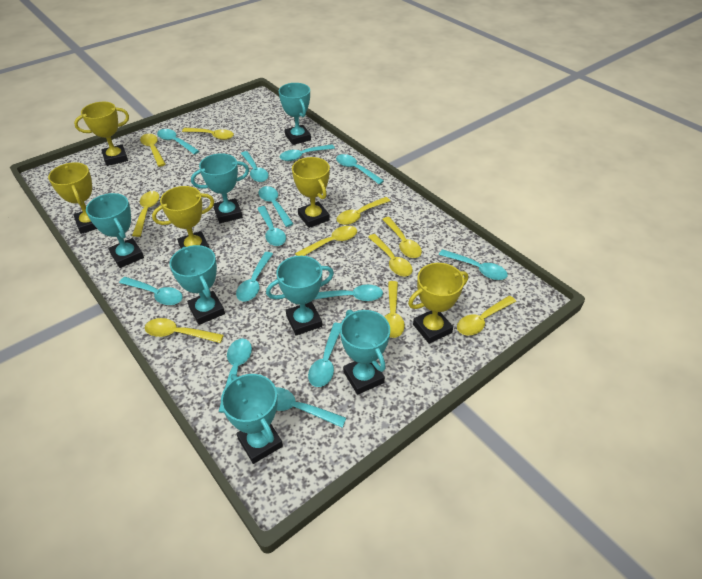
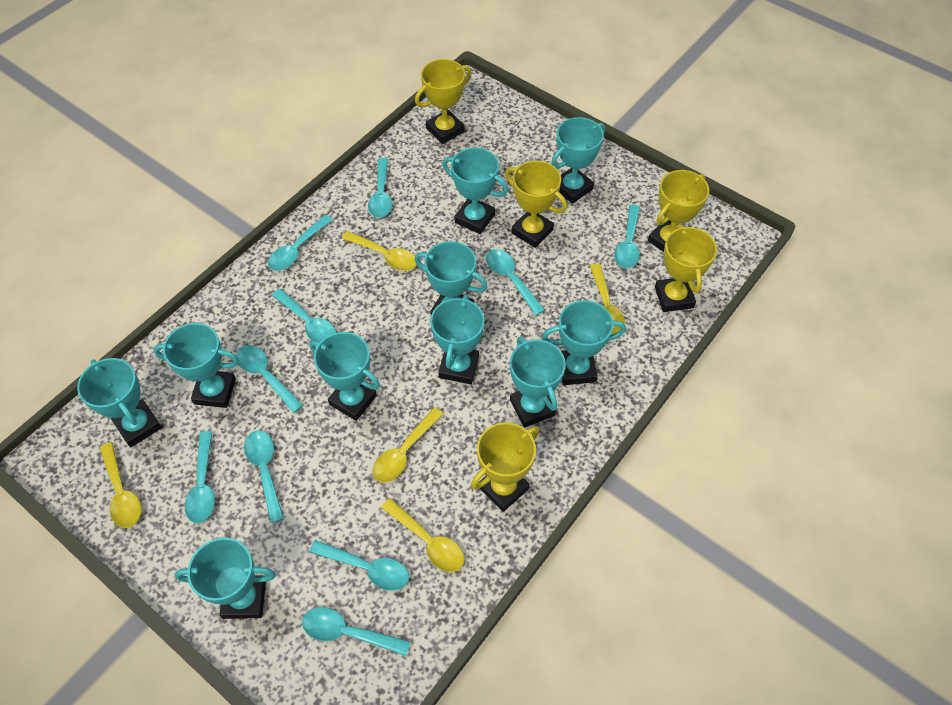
turquoise spoon: [119,277,183,305] [157,129,199,155] [218,338,252,413] [236,252,273,301] [241,151,269,182] [257,206,286,246] [259,186,293,227] [276,387,346,428] [279,144,335,161] [308,323,341,387] [315,285,383,301] [336,154,384,184] [439,249,508,280] = 13 -> [185,431,215,523] [236,345,303,413] [244,430,284,523] [268,215,333,271] [272,289,336,342] [302,607,411,656] [309,540,409,591] [368,158,392,218] [486,249,545,315] [614,205,640,268] = 10
turquoise trophy: [86,193,144,268] [170,245,225,325] [191,153,249,223] [221,374,283,464] [266,256,334,336] [279,83,311,145] [340,310,390,395] = 7 -> [77,358,162,447] [153,323,239,408] [175,538,276,619] [310,332,380,421] [415,241,488,315] [430,294,485,384] [442,148,508,234] [510,337,566,428] [542,300,626,385] [551,117,605,204] = 10
yellow spoon: [132,191,159,237] [140,134,166,167] [145,318,224,343] [182,128,234,140] [295,226,357,256] [337,197,390,225] [368,234,413,277] [382,217,422,258] [385,281,405,338] [457,296,516,335] = 10 -> [100,442,141,528] [342,231,417,271] [372,407,443,483] [381,498,464,572] [590,263,625,334] = 5

